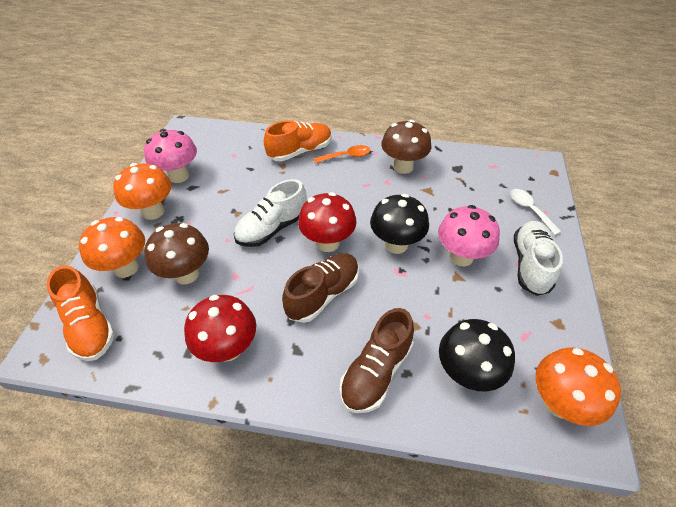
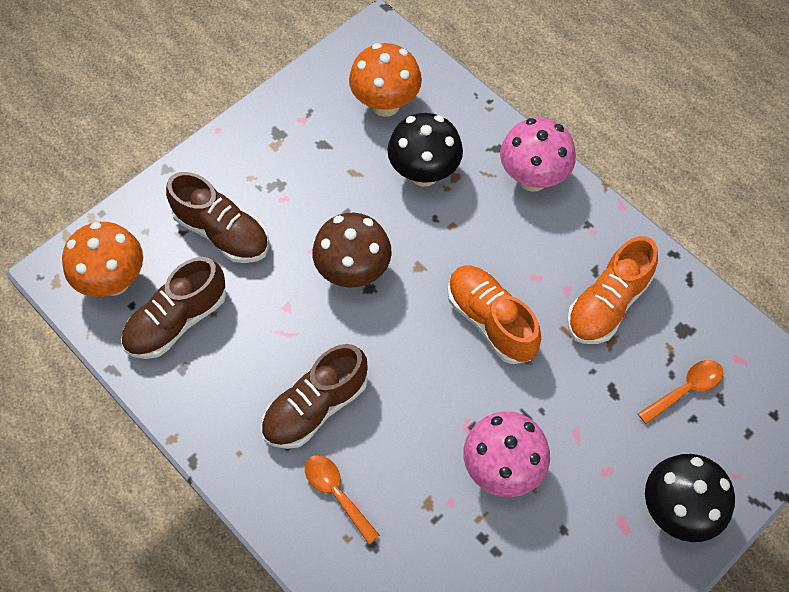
brown mushroom: [144,223,209,284] [381,120,431,174] = 2 -> [312,213,392,288] = 1
brown shoe: [282,253,359,323] [340,308,414,413] = 2 -> [121,257,227,359] [166,172,269,263] [261,344,368,449] = 3
orange mushroom: [79,217,145,278] [113,163,172,220] [536,347,621,426] = 3 -> [62,222,143,297] [349,43,422,117] = 2
orange spoon: [313,145,371,163] = 1 -> [305,455,380,544] [638,360,724,424] = 2
red mushroom: [184,295,256,362] [298,192,357,252] = 2 -> none = 0
white shoe: [234,179,307,247] [514,221,563,296] = 2 -> none = 0
white spoon: [510,189,562,235] = 1 -> none = 0

